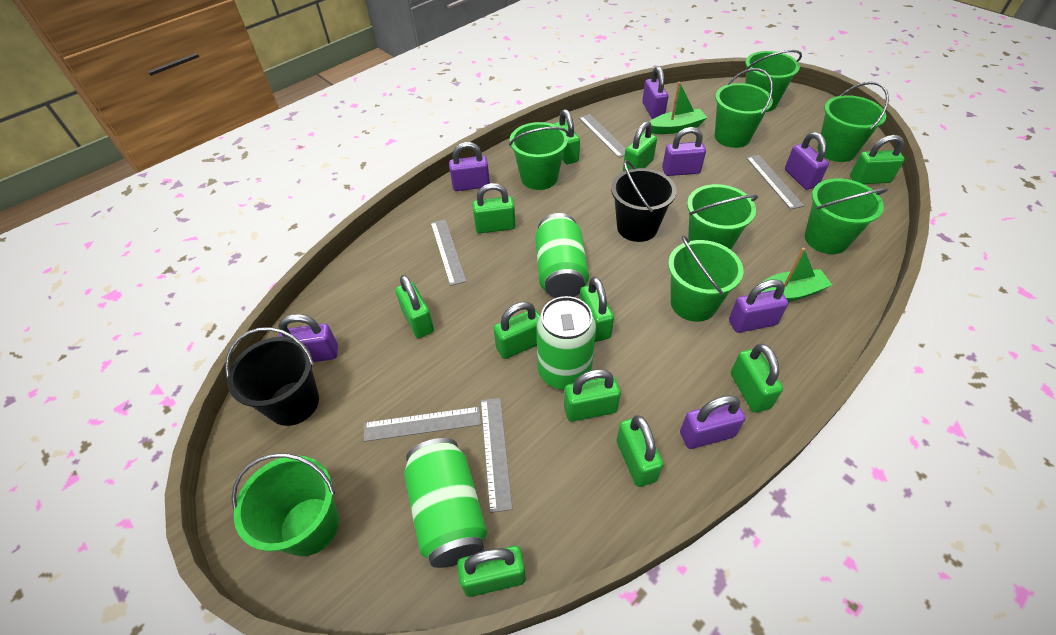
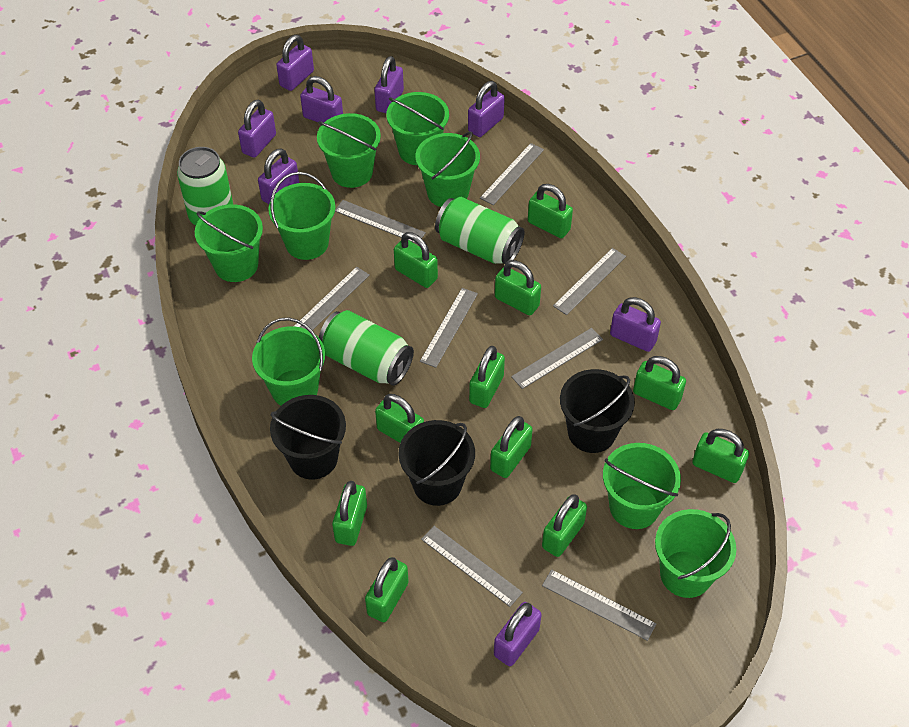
black bucket: [225,327,319,426] [611,160,677,242] = 2 -> [270,395,346,479] [399,420,475,506] [560,369,635,453] = 3
green boat: [650,82,707,134] [759,248,832,302] = 2 -> none = 0
grey ruler: [364,407,481,442] [431,219,467,286] [481,398,512,513] [579,114,626,158] [746,155,804,210] = 5 -> [294,267,370,330] [335,200,426,244] [420,288,478,368] [421,526,523,607] [480,143,544,205] [511,328,603,389] [542,569,656,641] [553,248,626,315] = 8
purple padlock: [278,314,338,362] [449,142,490,191] [642,66,668,119] [662,127,706,176] [680,395,746,449] [729,279,788,333] [785,132,829,190] = 7 -> [238,100,276,158] [258,148,299,204] [276,35,314,91] [300,76,343,123] [374,56,404,113] [468,81,505,137] [494,602,542,666] [610,297,661,352] = 8

